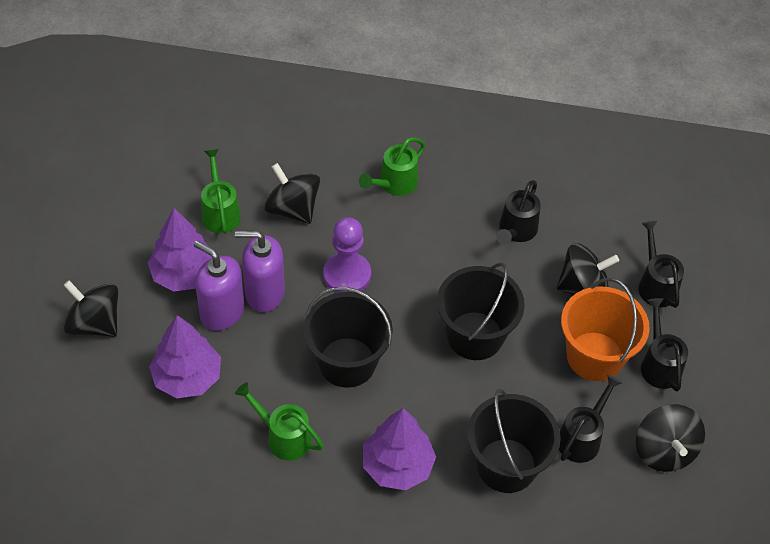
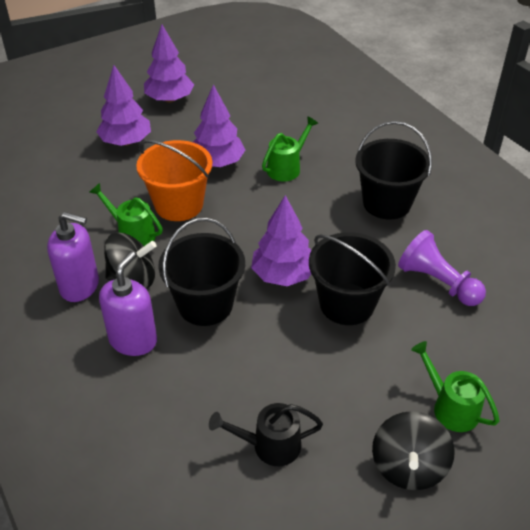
black spinning top: [63,280,118,337] [264,163,320,224] [557,243,619,295] [636,404,705,472] = 4 -> [104,233,156,289] [372,411,455,490] = 2
black watering can: [496,180,541,245] [559,375,622,463] [638,221,684,308] [641,298,688,392] = 4 -> [209,403,323,466] = 1
purple tree: [148,208,212,291] [149,315,221,399] [363,408,436,490] = 3 -> [97,65,151,146] [144,24,194,103] [193,84,245,167] [251,195,311,286] = 4

